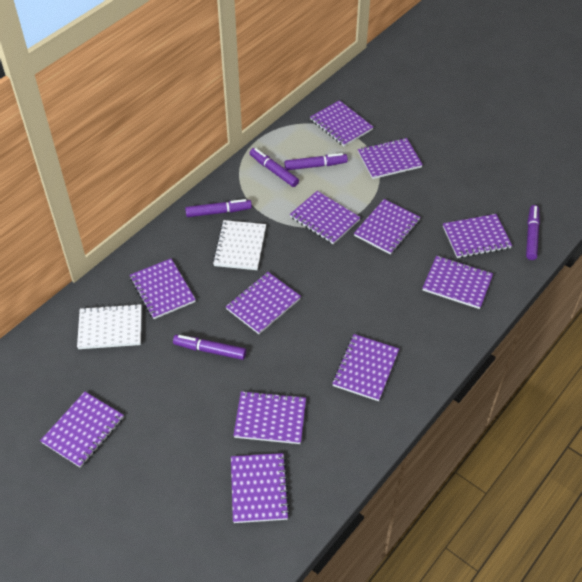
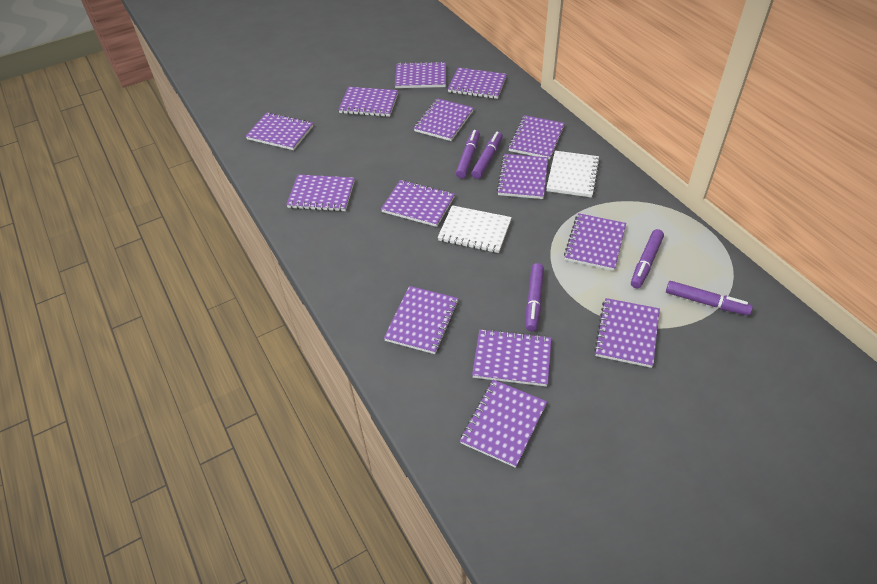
purple notebook: [40,392,124,468] [130,259,196,319] [226,272,301,334] [231,453,290,523] [233,391,306,444] [290,191,361,244] [310,100,373,146] [332,334,399,401] [354,199,421,255] [358,138,423,179] [423,256,493,309] [443,214,512,258] = 12 -> [246,112,313,150] [286,175,355,212] [338,87,398,117] [381,180,455,227] [384,286,458,354] [395,61,446,88] [414,98,474,141] [448,68,507,99] [460,380,547,468] [472,329,552,387] [496,154,548,199] [508,115,565,159] [564,213,626,271] [594,298,660,368] = 14

